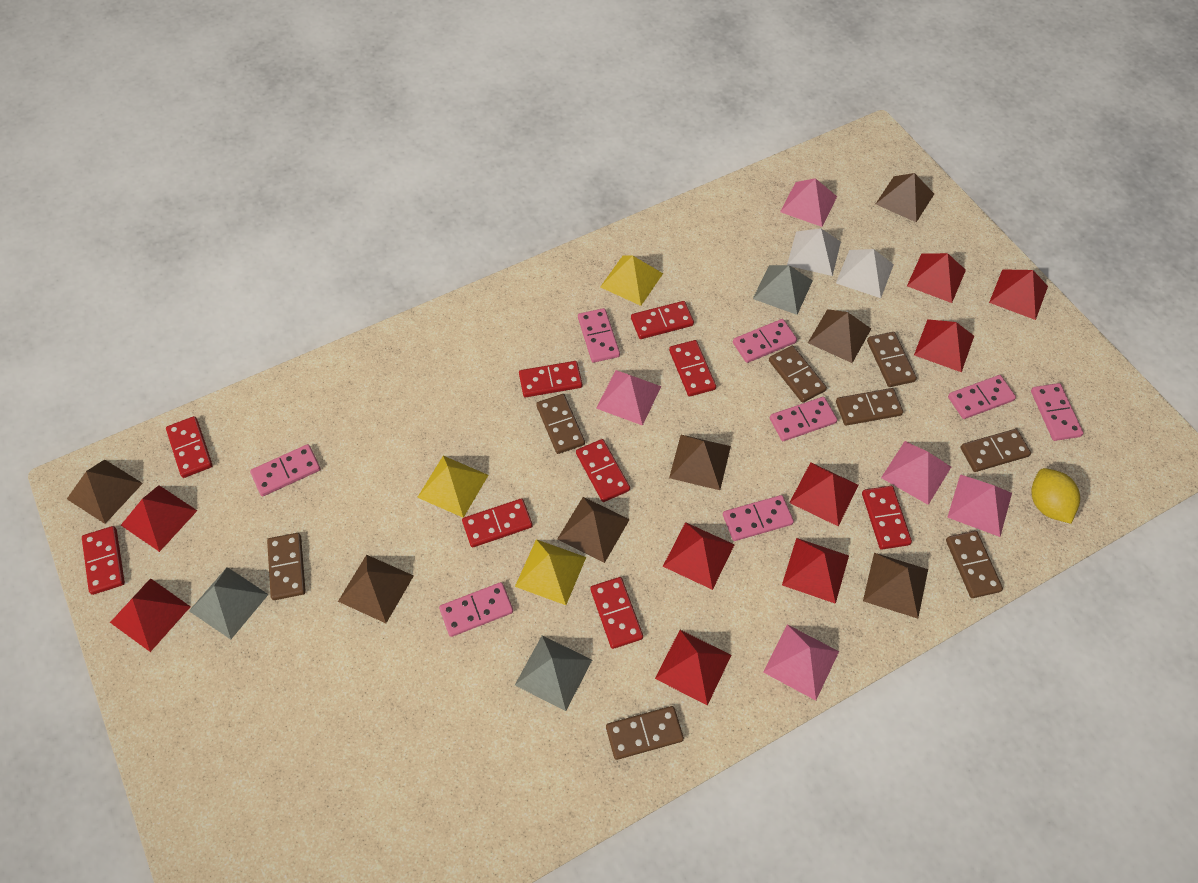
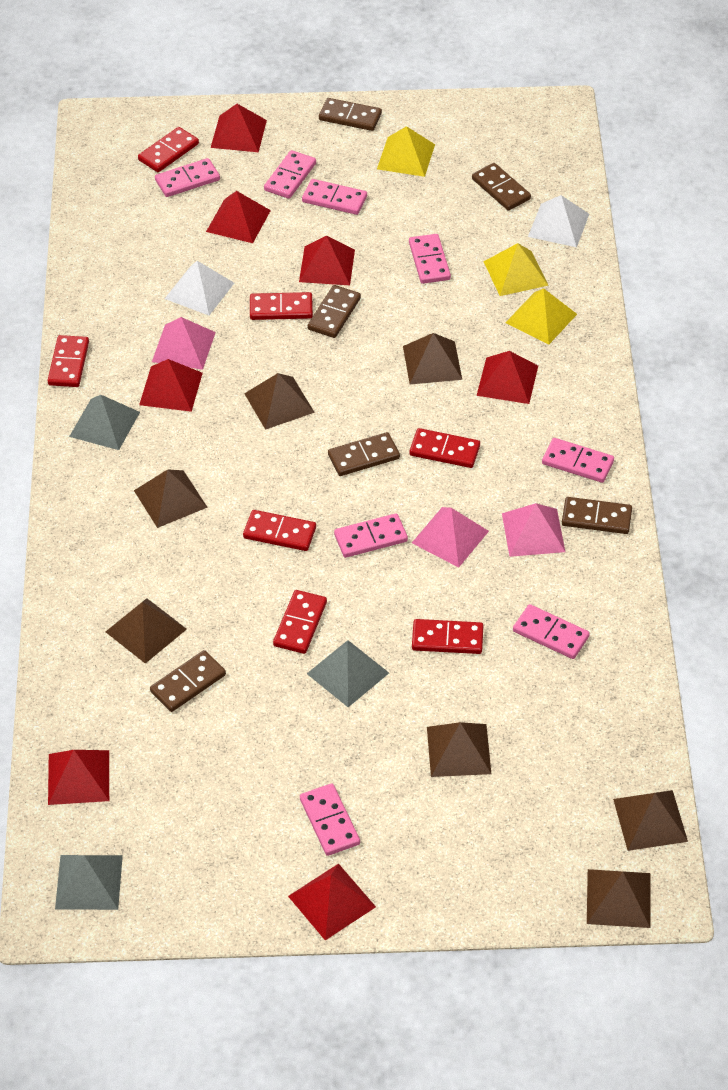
brown domino: [267,533,306,600] [536,394,585,454] [606,706,684,760] [769,346,827,403] [836,388,903,426] [867,332,917,387] [946,531,1003,598] [961,429,1031,472] = 8 -> [150,650,226,712] [308,285,361,338] [319,98,382,131] [328,432,400,476] [472,163,531,211] [562,497,632,534] = 6
pink pyramid: [596,370,661,426] [763,624,839,700] [780,178,837,227] [881,441,951,505] [947,474,1012,537] = 5 -> [152,317,216,370] [412,507,489,567] [502,503,565,557] = 3
red domino: [82,526,125,595] [166,416,213,478] [462,498,533,547] [519,361,582,397] [576,439,630,502] [591,577,643,649] [631,301,694,339] [669,340,716,396] [862,486,912,549] = 9 -> [47,335,89,387] [138,127,199,172] [243,510,316,551] [250,292,313,320] [273,590,327,654] [409,428,480,468] [412,619,483,654] = 7
red pyramid: [110,578,191,652] [121,485,198,552] [655,630,731,706] [663,522,735,590] [782,538,849,604] [789,462,859,526] [907,253,966,303] [914,319,974,372] [989,269,1048,320] = 9 -> [48,750,109,805] [139,359,203,412] [206,191,271,243] [211,104,267,152] [288,863,376,940] [299,236,355,285] [476,351,538,404] = 7
yellow lemon: [1031,468,1080,524] = 1 -> none = 0

